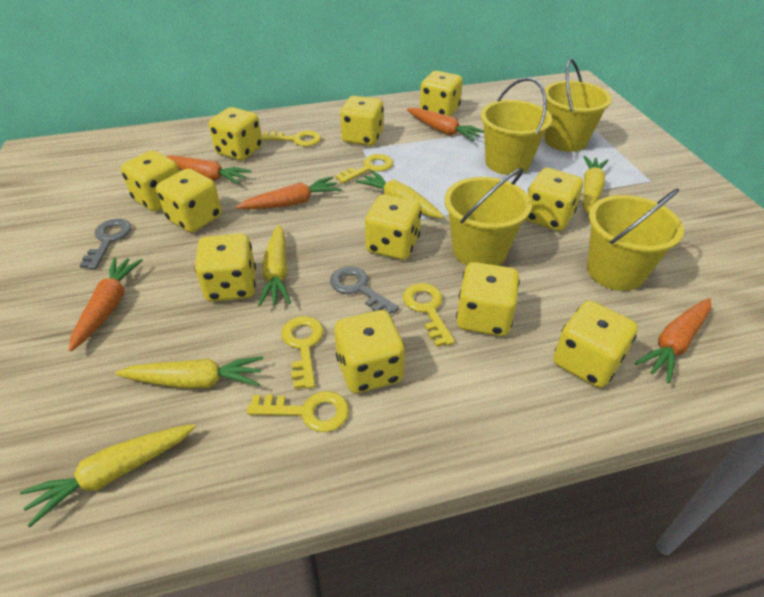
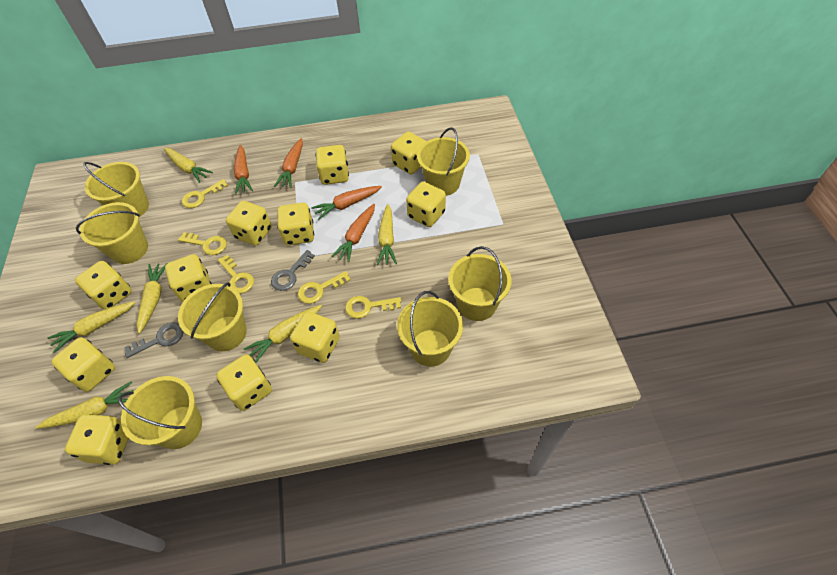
orange carrot: [69,257,143,352] [166,155,252,184] [236,177,341,209] [407,108,484,141] [635,298,711,383] = 5 -> [234,145,253,195] [274,138,303,188] [311,186,382,220] [331,204,375,262] = 4
yellow bucket: [445,168,532,266] [481,78,552,175] [544,59,612,152] [587,188,684,291] = 4 -> [76,202,148,264] [83,162,149,217] [118,376,202,449] [178,282,247,351] [397,291,463,367] [417,128,470,196] [448,246,512,321] = 7
yellow carrot: [20,424,195,527] [115,356,263,389] [258,224,291,306] [356,171,444,218] [583,156,609,214] = 5 -> [36,382,134,429] [47,301,135,353] [137,264,165,334] [164,148,213,183] [244,305,322,363] [377,204,397,265] = 6

